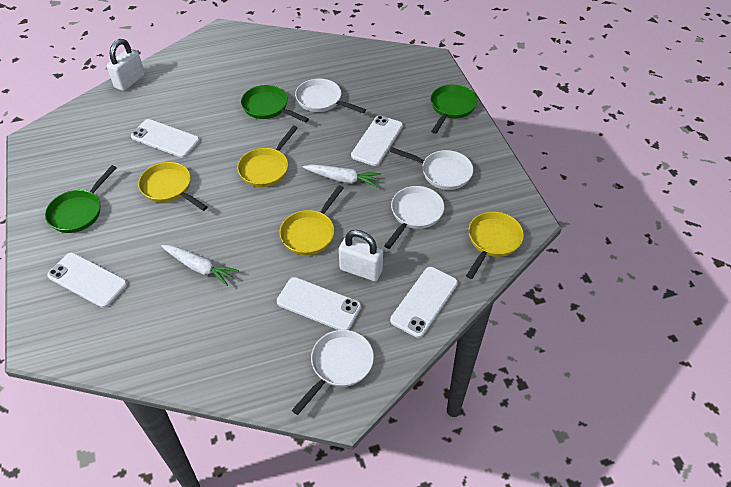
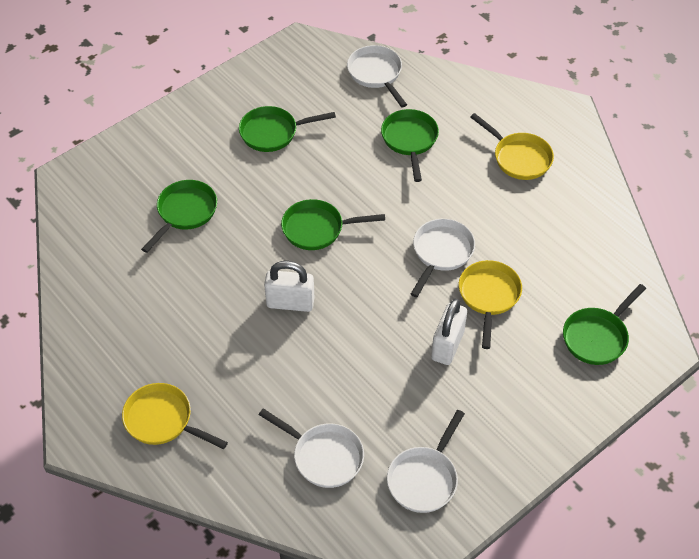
green pan: [45,165,117,233] [241,85,309,123] [431,85,477,134] = 3 -> [141,180,217,253] [239,106,336,152] [281,199,385,250] [381,109,439,182] [563,284,646,365] = 5
white carrot: [161,245,239,286] [303,164,381,187] = 2 -> none = 0
white phone: [47,253,127,308] [131,119,200,158] [277,277,361,330] [351,116,403,166] [390,267,458,338] = 5 -> none = 0
yellow pan: [138,162,208,211] [237,126,298,187] [280,185,344,255] [466,211,524,279] = 4 -> [122,383,228,449] [459,260,522,349] [470,113,554,180] = 3

